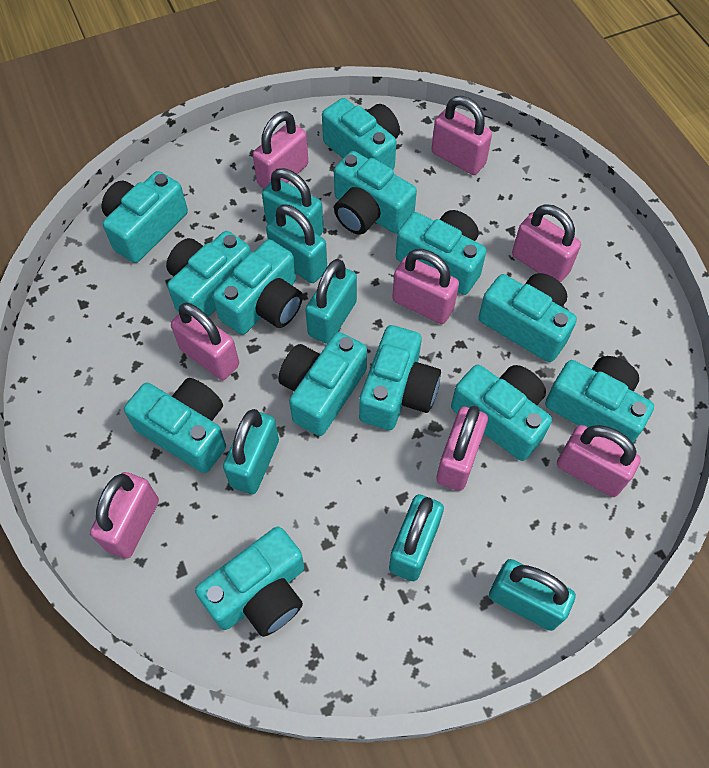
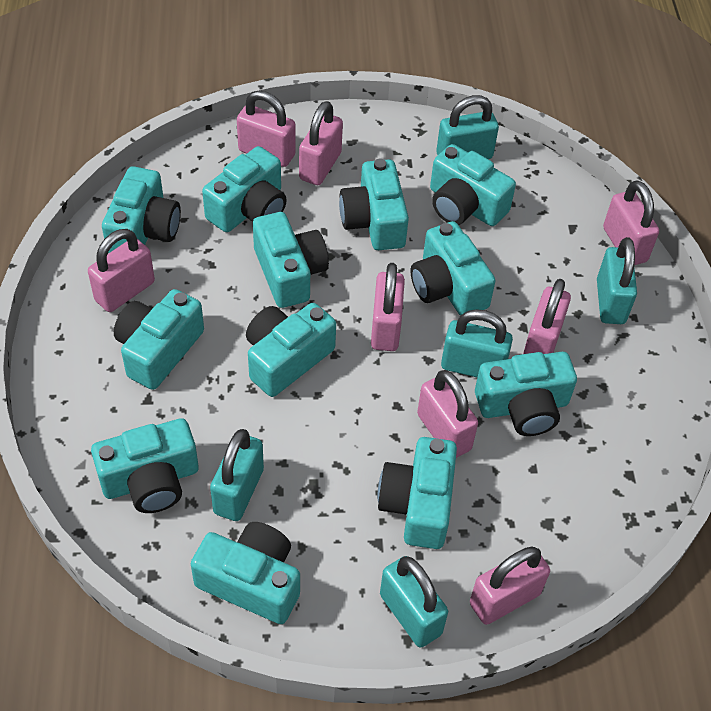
turquoise camera: [102,171,188,263] [124,378,226,473] [166,231,251,317] [195,526,304,637] [213,239,303,335] [278,332,367,436] [322,98,400,170] [334,151,417,235] [359,325,441,430] [396,210,486,295] [451,364,552,461] [478,273,577,362] [545,356,654,443] = 13 -> [91,418,198,513] [102,166,181,254] [114,289,204,390] [191,522,300,624] [202,146,287,232] [246,303,336,397] [253,212,329,308] [339,159,409,250] [377,437,457,549] [411,221,495,315] [430,144,516,226] [475,352,577,436] = 12
turquoise padlock: [223,409,279,494] [262,168,324,236] [266,204,327,283] [305,259,357,344] [389,494,444,581] [489,559,576,631] = 6 -> [210,429,264,521] [380,556,448,648] [436,95,499,159] [441,309,513,377] [597,237,637,324] = 5

